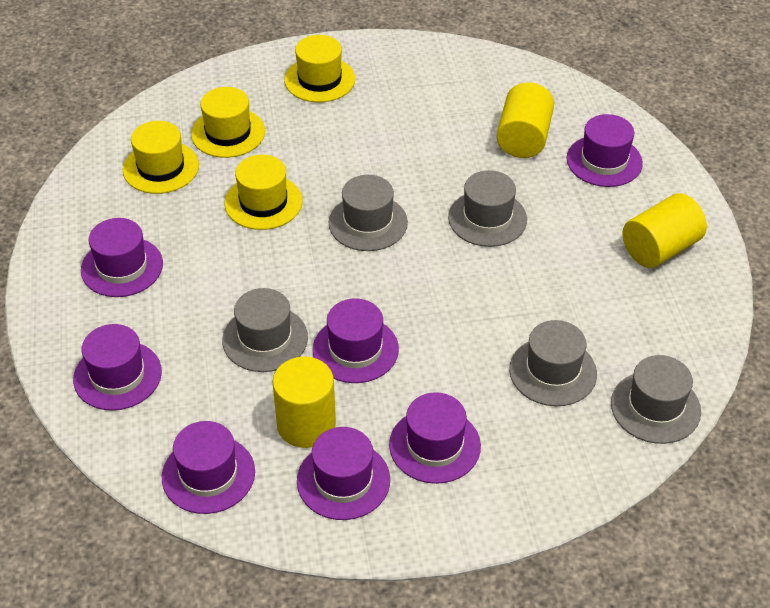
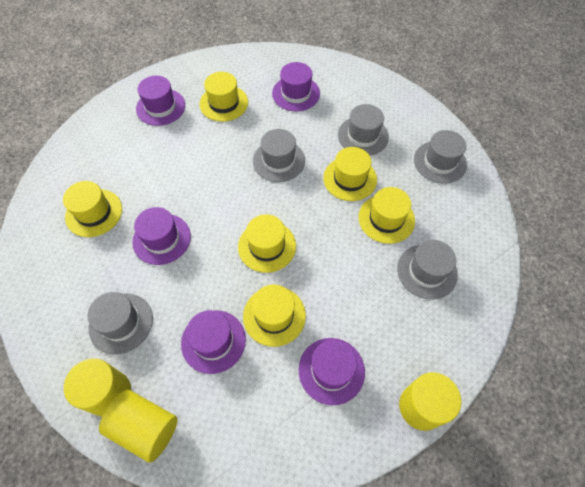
purple hat: [73,324,162,410] [81,218,163,297] [162,421,255,514] [297,427,390,520] [313,299,399,383] [389,392,481,484] [567,114,643,187] = 7 -> [132,207,191,265] [136,76,185,126] [181,310,246,374] [272,62,320,112] [299,338,365,405] = 5
yellow hat: [123,121,199,194] [191,87,265,158] [224,155,303,230] [284,35,355,102] = 4 -> [63,181,122,237] [199,72,248,122] [238,214,296,273] [243,285,306,347] [323,147,377,201] [358,187,415,244] = 6

